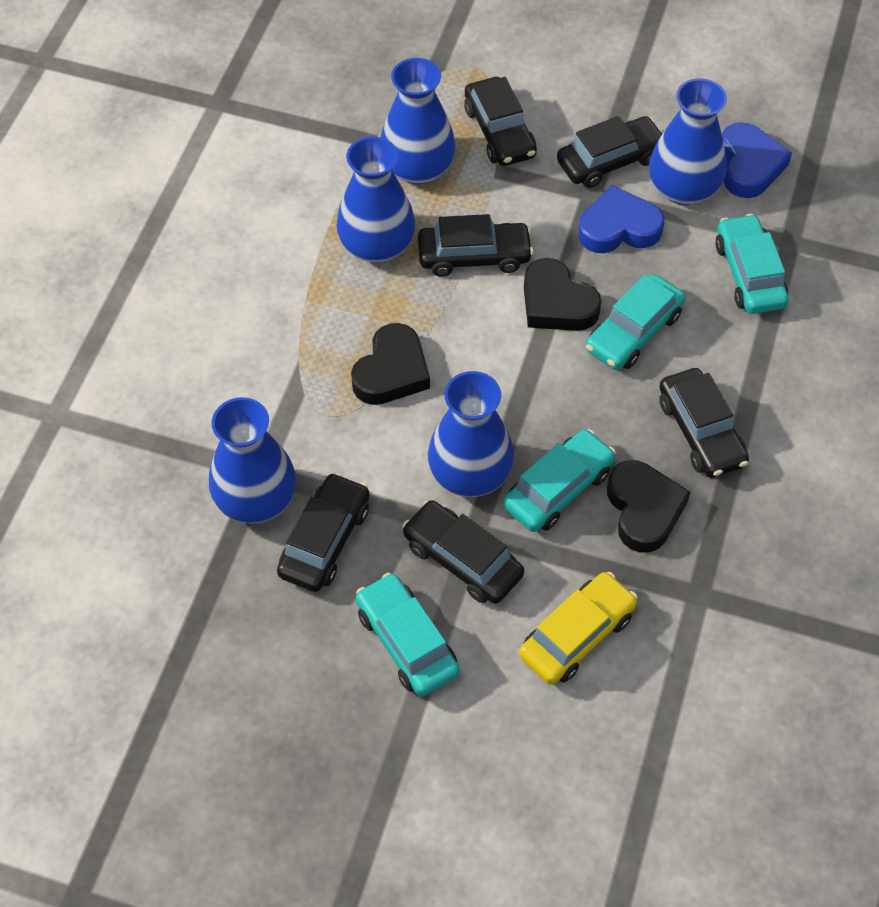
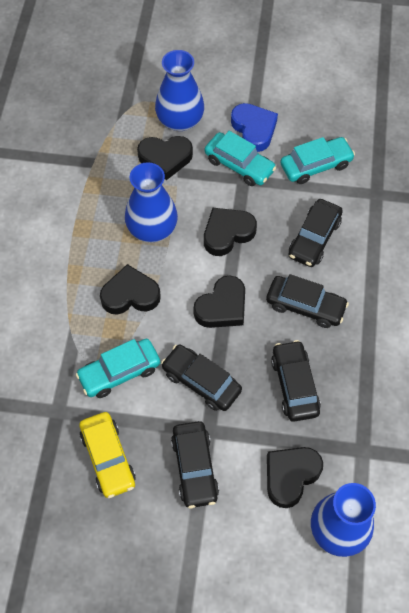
black car: [277,472,369,592] [402,500,524,604] [418,214,533,277] [464,77,537,166] [557,116,662,188] [659,368,749,478] = 6 -> [161,345,242,411] [171,421,219,508] [266,274,349,328] [271,340,321,422] [288,199,343,267] = 5
black heart: [351,323,430,405] [524,258,602,331] [607,460,690,553] = 3 -> [100,264,161,315] [137,136,193,180] [193,275,245,328] [204,208,257,256] [267,447,323,508] = 5
blue heart: [578,185,664,253] [722,122,792,198] = 2 -> [231,103,278,152] = 1
blue vase: [209,397,296,523] [336,136,415,263] [381,58,456,184] [428,371,514,497] [649,78,727,205] = 5 -> [125,162,178,242] [155,50,204,131] [311,483,376,557] = 3
turquoise car: [356,573,460,697] [503,429,616,532] [585,274,685,370] [715,214,789,314] = 4 -> [76,339,160,398] [205,131,276,186] [280,137,355,184] = 3

